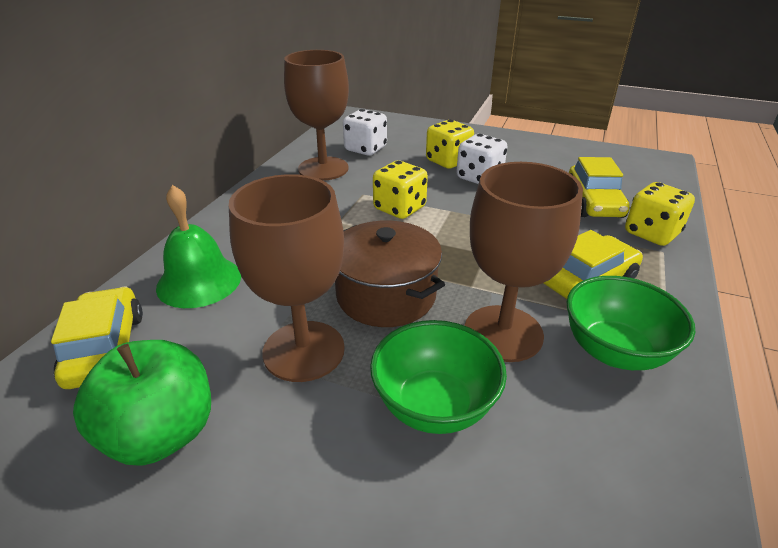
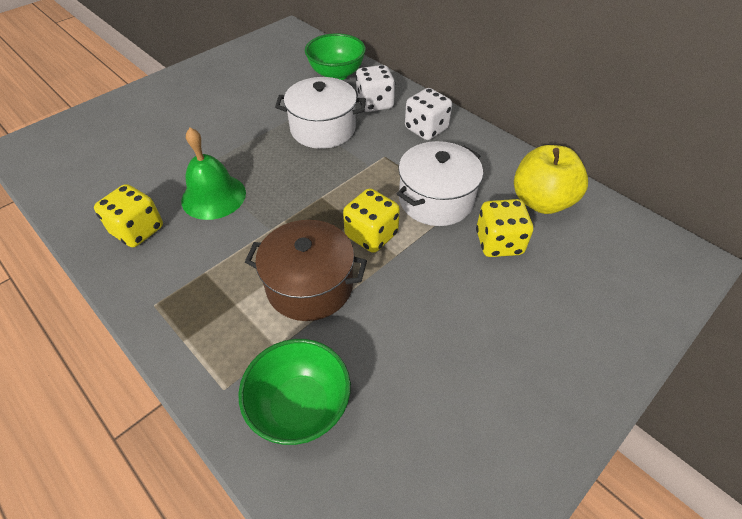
brown goblet: [229,174,345,382] [284,50,349,181] [465,162,583,362] = 3 -> none = 0
green apple: [73,340,211,466] = 1 -> none = 0
white pot: none = 0 -> [275,77,366,149] [397,141,483,226] = 2
yellow apple: none = 0 -> [514,145,588,214] = 1
yellow car: [51,287,143,389] [544,230,643,299] [569,157,630,218] = 3 -> none = 0

